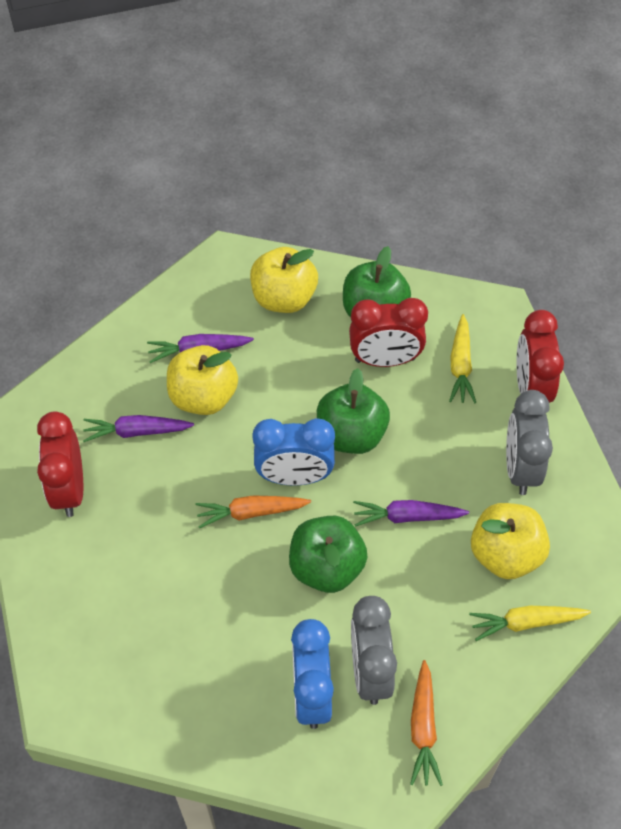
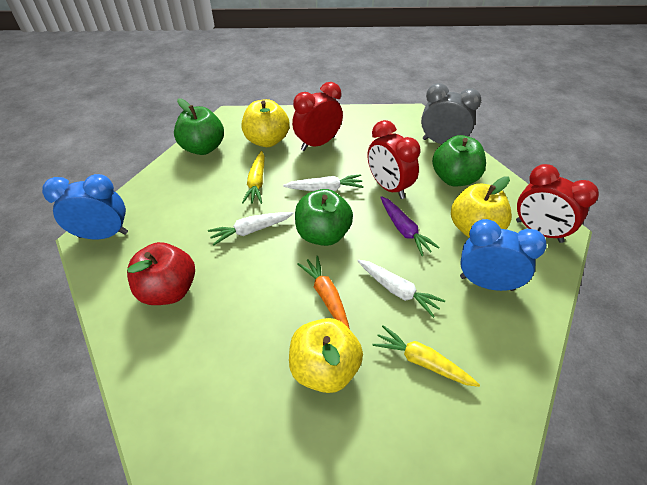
grey clock: [351,596,397,705] [506,390,553,495] = 2 -> [421,83,481,144] = 1
orange carrot: [196,495,311,528] [410,660,443,786] = 2 -> [297,256,350,329] = 1
purple carrot: [83,415,194,442] [147,334,254,363] [353,500,469,527] = 3 -> [380,196,440,256] = 1
red apple: none = 0 -> [127,242,195,305] = 1
white carrot: none = 0 -> [208,212,294,245] [283,174,364,191] [358,260,445,318] = 3

